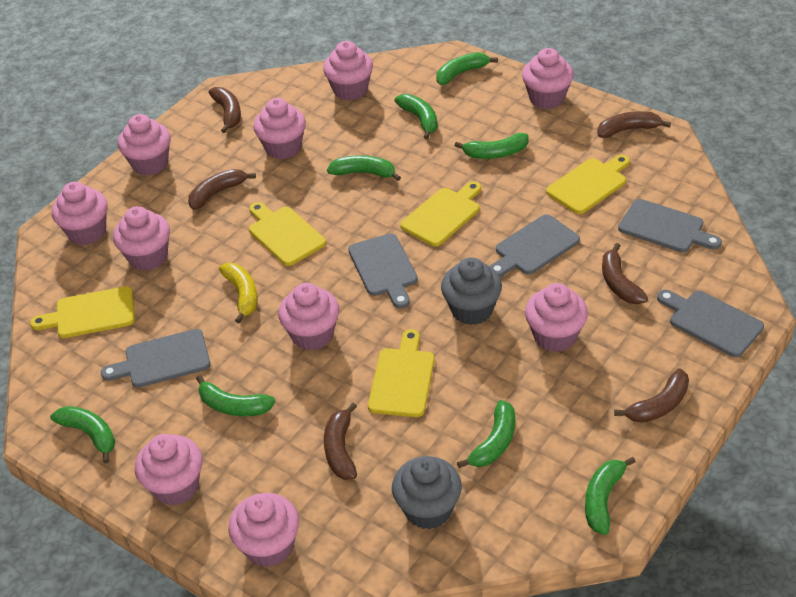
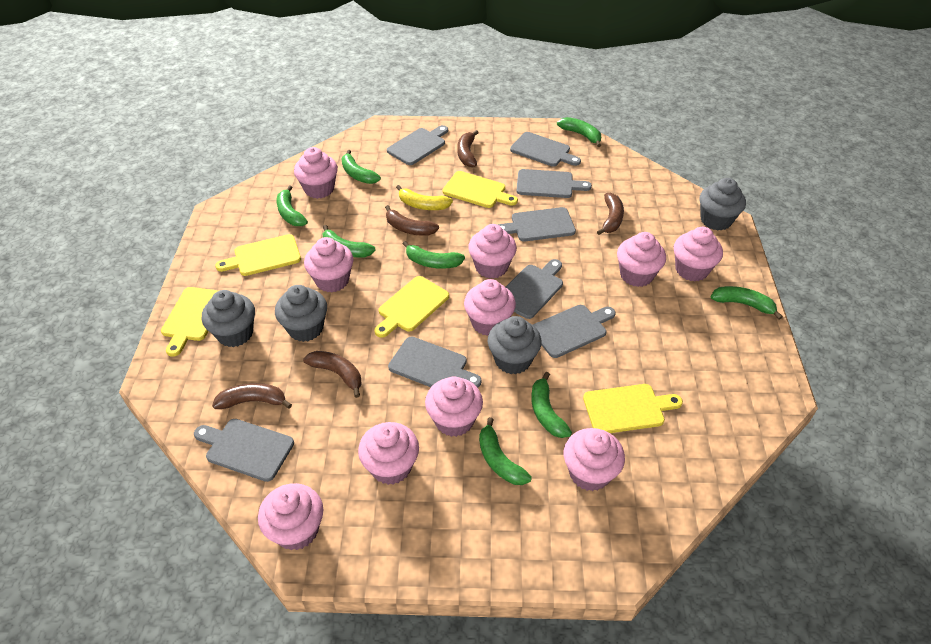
brown banana: [188,169,256,210] [209,87,241,133] [324,403,357,480] [597,111,671,138] [602,243,648,304] [614,368,689,423] = 6 -> [212,383,292,409] [303,351,361,398] [385,205,439,236] [457,130,479,167] [597,193,624,235] = 5
grey cupcake: [392,456,462,529] [441,257,502,325] = 2 -> [202,290,255,347] [275,285,327,342] [488,316,542,374] [699,178,746,230] = 4
grey cutting board: [101,329,211,388] [348,233,418,309] [489,214,580,277] [618,199,722,252] [657,290,764,357] = 5 -> [194,419,294,482] [387,125,448,165] [388,336,482,388] [498,207,576,242] [506,259,563,319] [510,132,581,167] [516,169,592,198] [533,305,616,358] = 8

